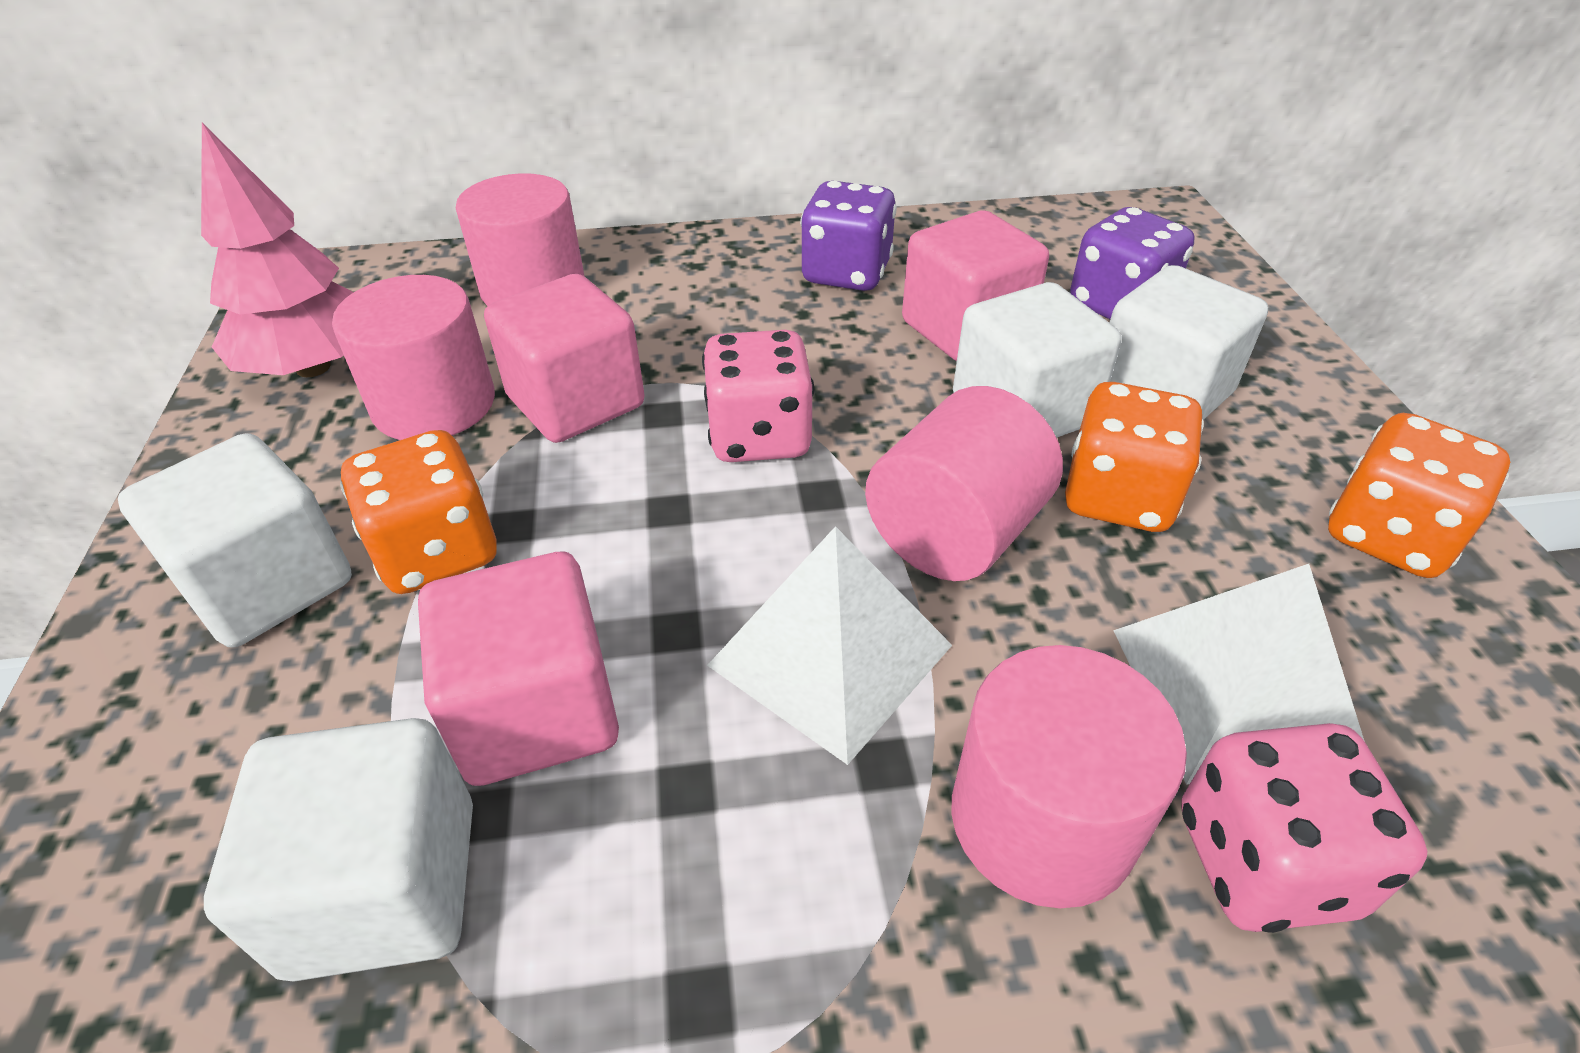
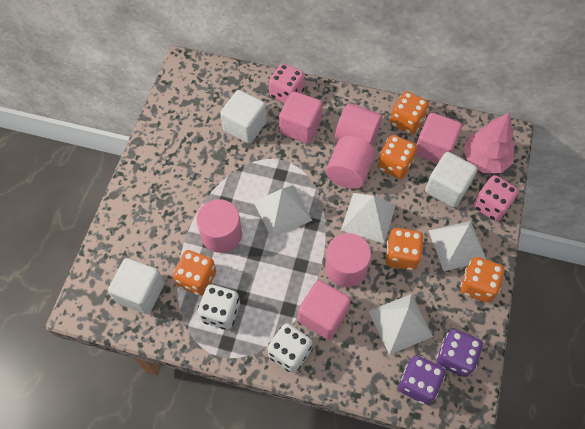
orange dice: [340,430,497,594] [1065,382,1204,532] [1328,413,1510,578] = 3 -> [173,250,216,296] [377,135,417,179] [385,228,424,270] [390,91,429,135] [460,257,504,303] = 5
white cube: [118,433,352,648] [204,718,473,982] [953,282,1122,438] [1110,265,1268,420] = 4 -> [108,258,164,314] [220,90,267,143] [425,152,477,208] = 3
white dice: none = 0 -> [197,284,240,330] [267,323,312,373] = 2
white pyramid: [707,526,952,765] [1113,564,1364,785] = 2 -> [254,185,312,238] [341,193,396,243] [369,294,433,355] [428,221,487,271] = 4

